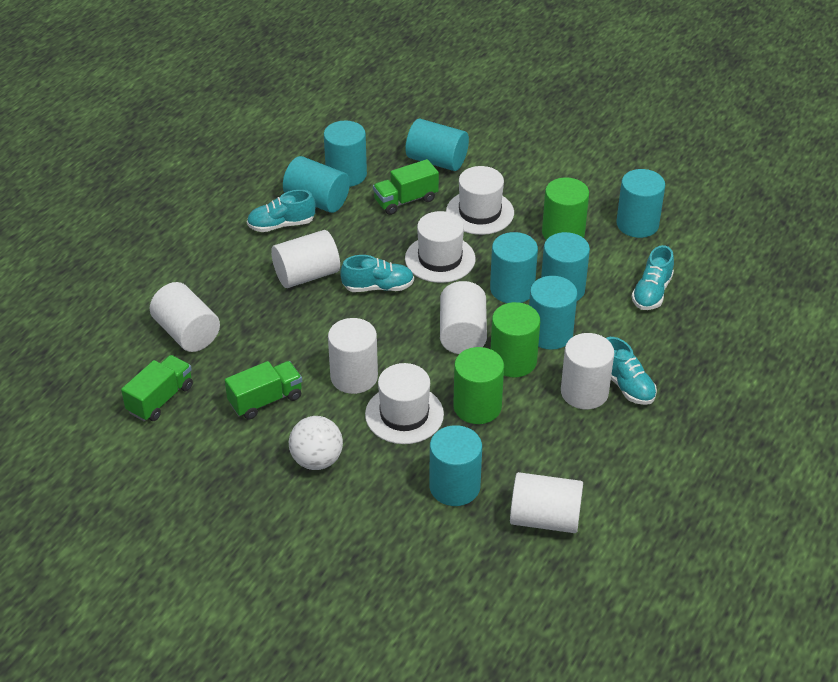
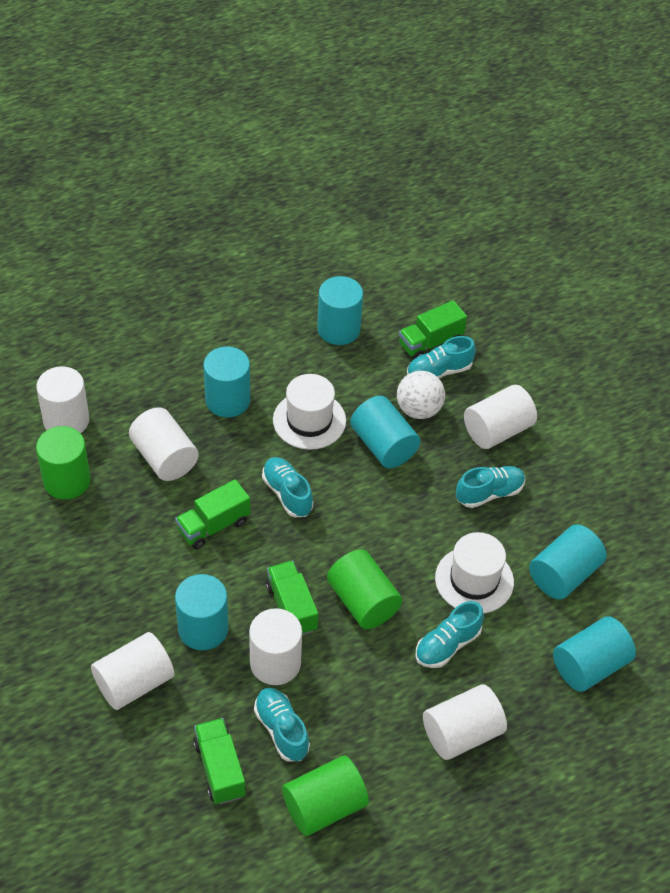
green truck: [121,355,193,421] [225,361,302,419] [373,159,439,215] = 3 -> [175,479,250,549] [193,718,246,804] [266,560,318,635] [399,300,467,360] = 4
turquoise cylinder: [283,156,350,213] [324,121,367,187] [405,119,469,171] [429,425,482,506] [490,232,538,303] [529,276,578,350] [541,232,590,301] [616,169,665,238] = 8 -> [175,574,229,650] [204,347,250,417] [317,276,363,345] [350,396,420,468] [529,524,606,600] [553,616,636,692] = 6
turquoise shoe: [247,190,315,232] [340,255,414,292] [606,337,657,405] [631,245,674,310] = 4 -> [254,688,310,761] [262,457,313,517] [407,336,476,378] [415,601,484,668] [456,466,525,508] = 5
white hat: [365,363,444,444] [405,211,476,283] [446,166,514,235] = 3 -> [273,374,346,450] [435,532,514,614] = 2

